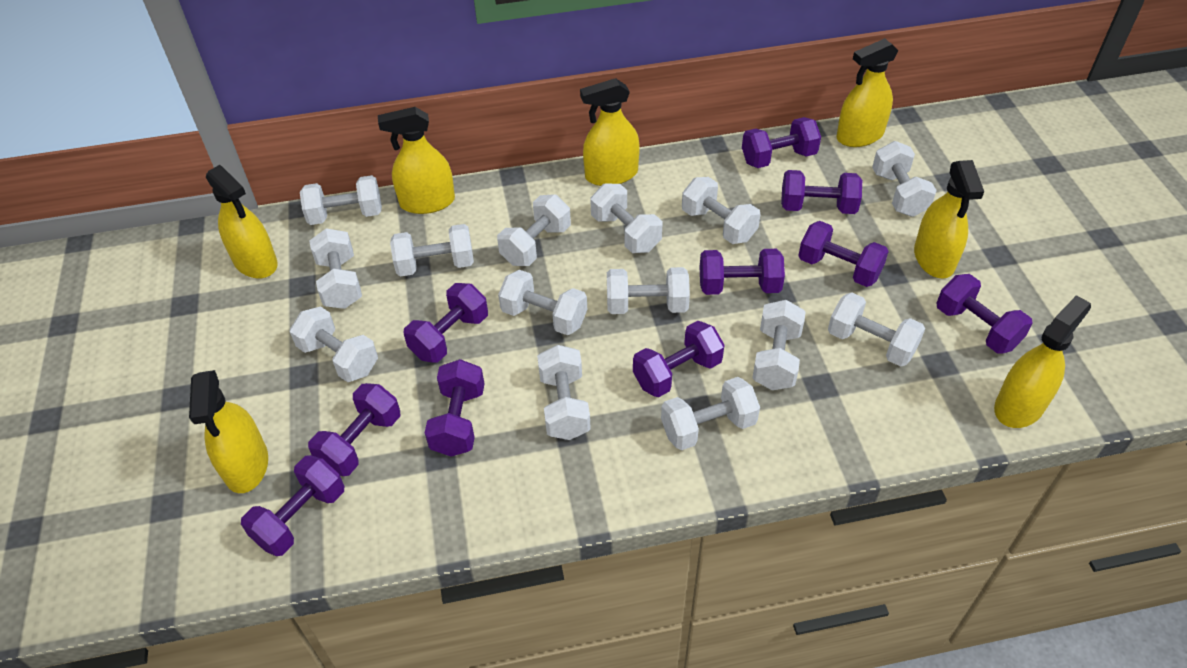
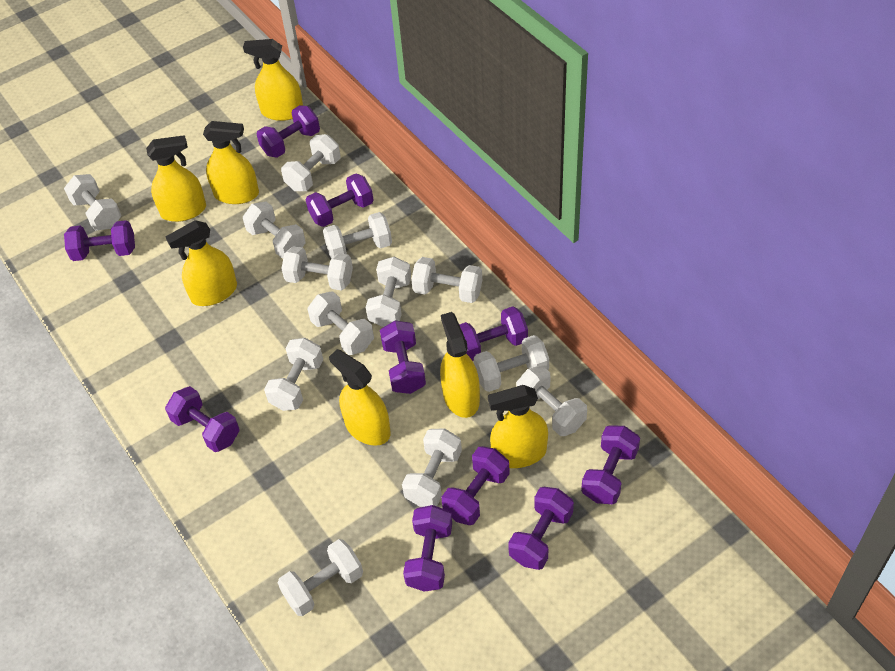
white dumbbell: [290,306,378,382] [300,175,382,225] [309,228,362,309] [390,224,474,276] [497,194,571,266] [498,270,587,335] [537,345,591,440] [590,183,662,253] [607,267,690,314] [661,377,760,450] [682,177,761,244] [752,300,806,390] [828,292,925,367] [872,141,937,217] = 14 -> [64,174,122,231] [243,201,306,259] [264,338,323,411] [278,539,363,616] [281,134,341,191] [281,246,353,291] [308,291,374,355] [323,212,392,259] [366,257,411,327] [402,429,462,507] [411,257,482,303] [474,335,549,392] [516,366,587,436] = 13

